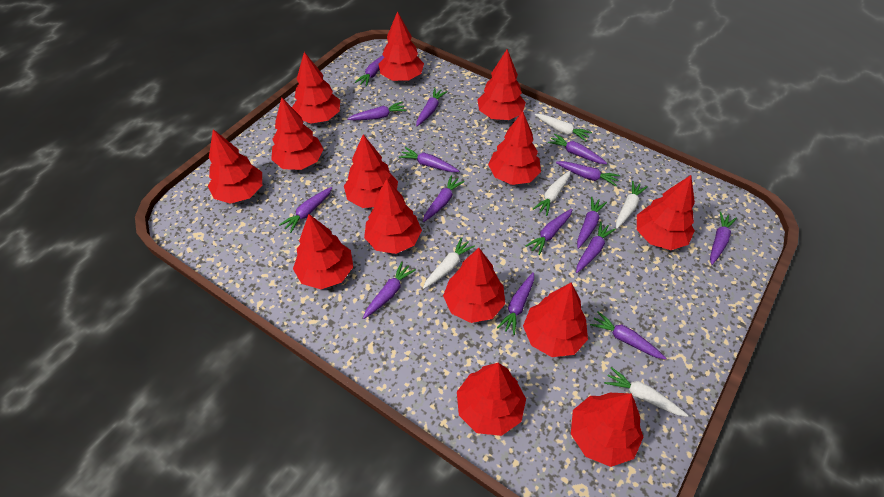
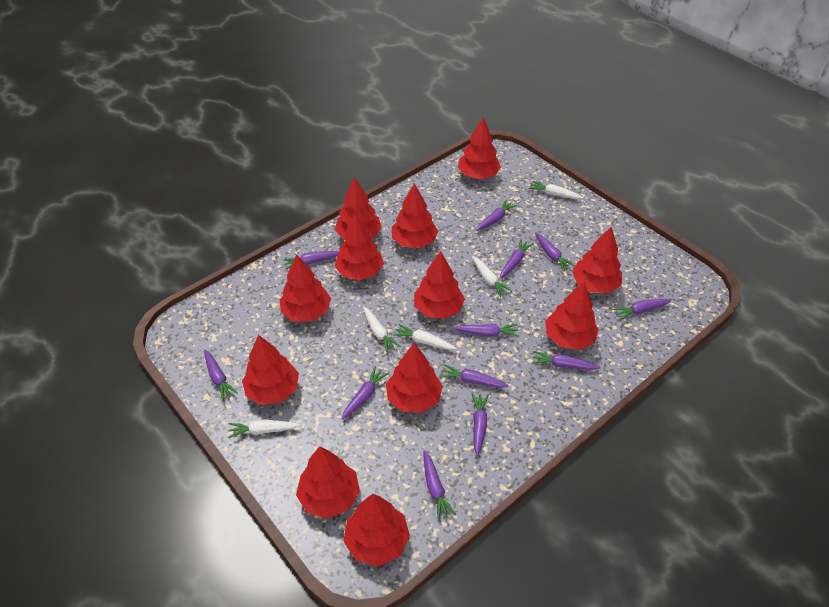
purple carrot: [279,187,332,233] [347,102,406,120] [355,55,385,87] [363,262,416,319] [399,147,459,172] [416,88,447,126] [423,175,465,222] [497,272,534,335] [526,209,573,255] [548,134,607,164] [556,161,620,186] [576,222,616,273] [577,197,607,249] [590,312,666,360] [710,212,737,265] = 15 -> [204,350,238,401] [283,251,340,270] [342,366,389,420] [424,450,456,520] [440,364,508,388] [454,324,519,337] [472,393,489,456] [476,199,517,231] [500,239,533,278] [532,351,600,370] [535,232,575,271] [613,299,672,320] = 12
red tree: [208,129,262,204] [271,97,323,170] [292,52,340,124] [293,214,353,289] [344,134,398,208] [364,179,422,254] [379,11,424,81] [443,248,505,323] [457,363,526,436] [477,49,526,120] [488,112,541,185] [523,283,588,357] [571,393,643,467] [637,175,695,250] = 14 -> [242,335,299,405] [280,254,331,322] [296,446,360,519] [335,177,382,239] [335,214,384,280] [343,494,410,566] [386,343,443,413] [392,183,438,248] [414,251,465,319] [458,117,501,179] [545,282,599,350] [572,227,622,293] = 12

